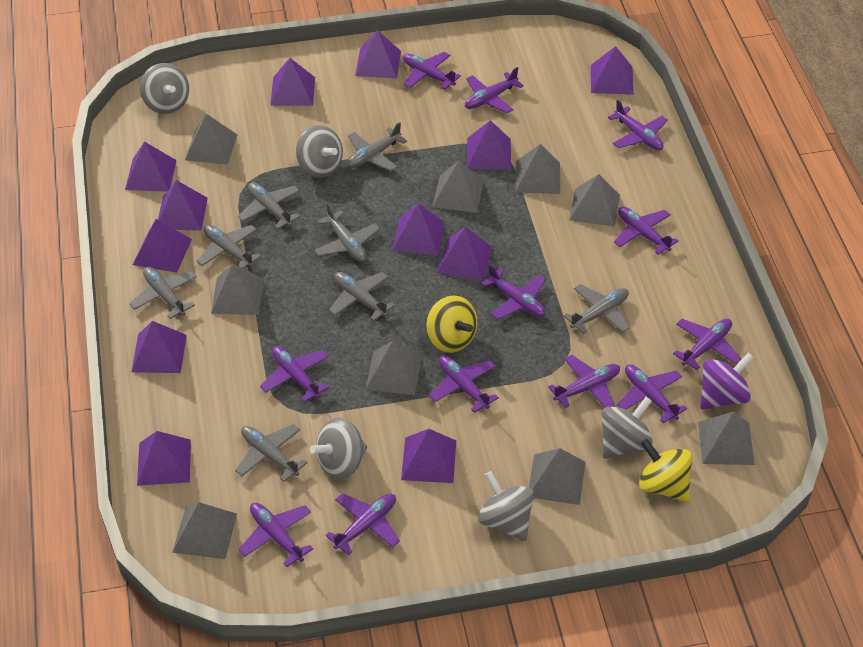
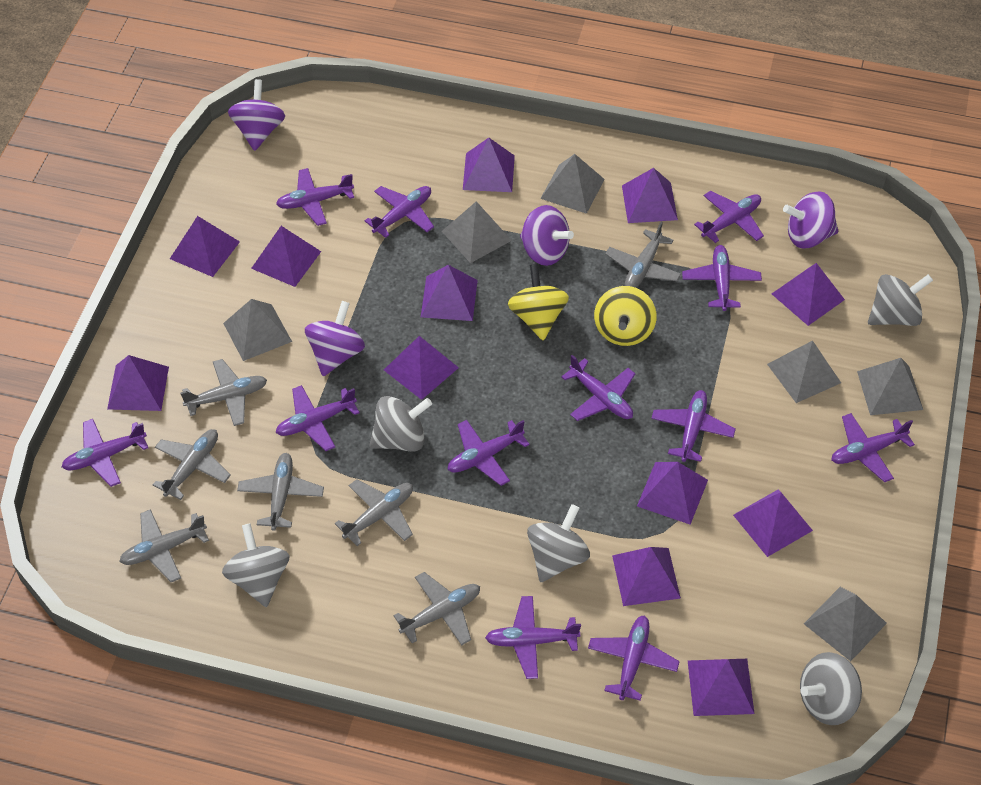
grey plane: [129,267,197,319] [196,225,261,269] [235,424,307,482] [237,182,300,229] [314,203,380,262] [329,272,395,321] [347,122,407,171] [564,284,630,334] = 8 -> [119,509,209,582] [153,429,231,500] [180,359,267,426] [237,453,324,531] [335,479,413,546] [393,572,480,645] [605,222,681,288] = 7
grey pyramid: [172,502,237,559] [185,114,237,165] [211,263,264,315] [365,341,422,395] [432,161,484,213] [515,144,560,194] [529,448,586,505] [569,174,620,227] [698,412,755,465] = 9 -> [223,299,292,361] [442,201,512,263] [540,154,605,214] [767,340,841,403] [804,587,887,661] [857,358,923,415] = 6
purple spinning top: [700,353,754,409] = 1 -> [228,79,285,151] [305,301,365,376] [520,205,574,266] [783,191,838,248] = 4

